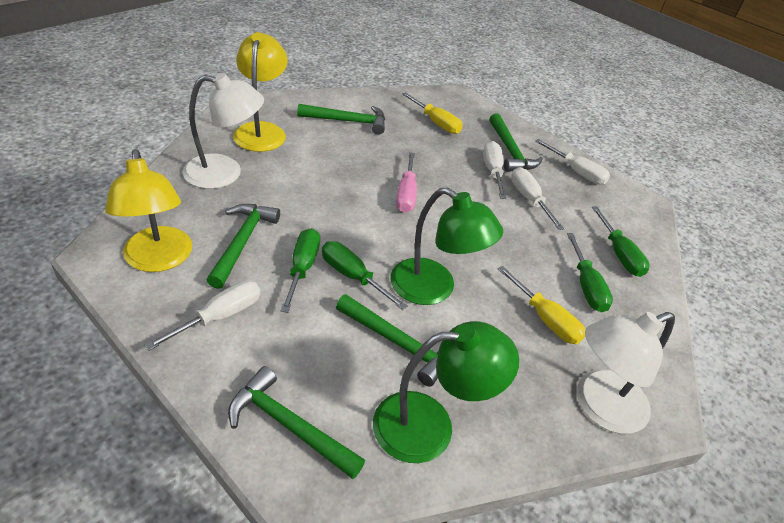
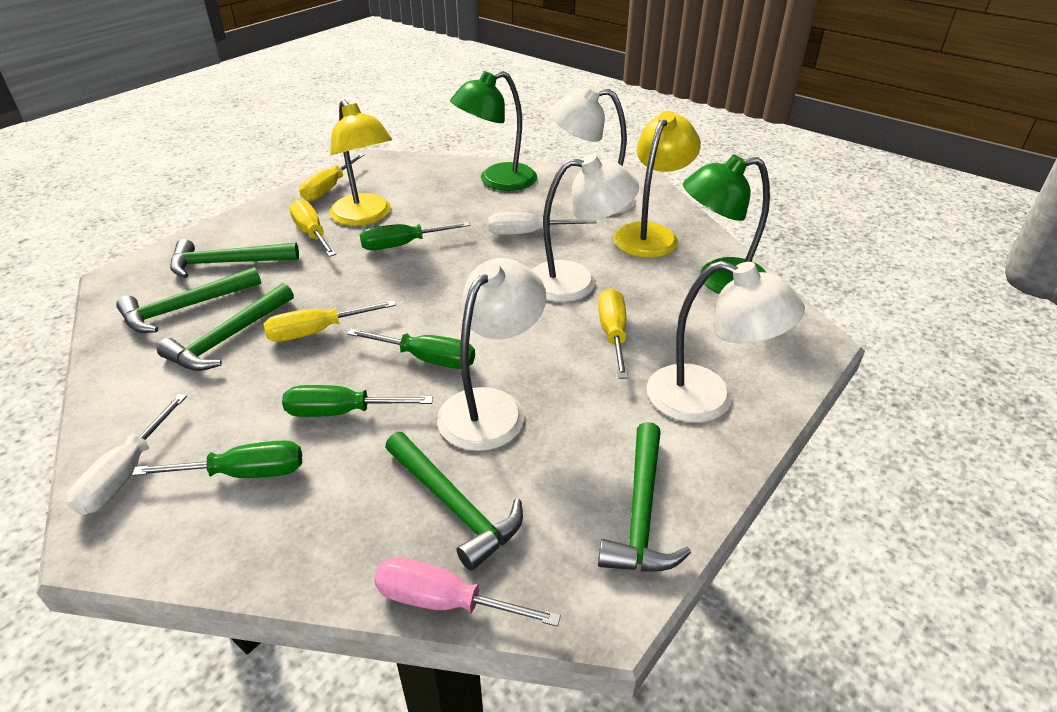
white lamp: [183,73,264,189] [577,312,675,434] = 2 -> [437,258,546,451] [532,154,639,302] [549,85,635,214] [647,261,805,423] = 4
white screwdriver: [145,280,260,351] [483,141,506,199] [511,167,564,230] [535,139,610,185] = 4 -> [67,394,187,515] [488,212,596,235] = 2
yellow screwdriver: [402,92,463,134] [498,266,585,344] = 2 -> [263,300,396,342] [289,200,336,257] [299,153,365,201] [598,288,628,379] = 4

